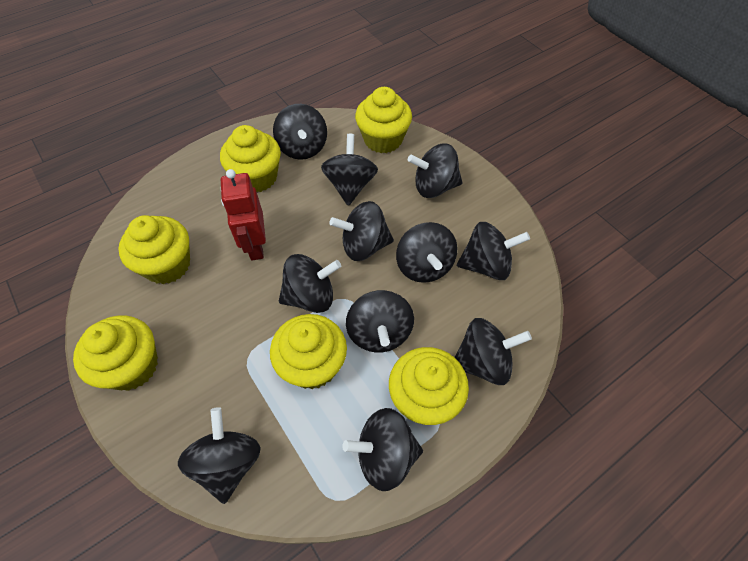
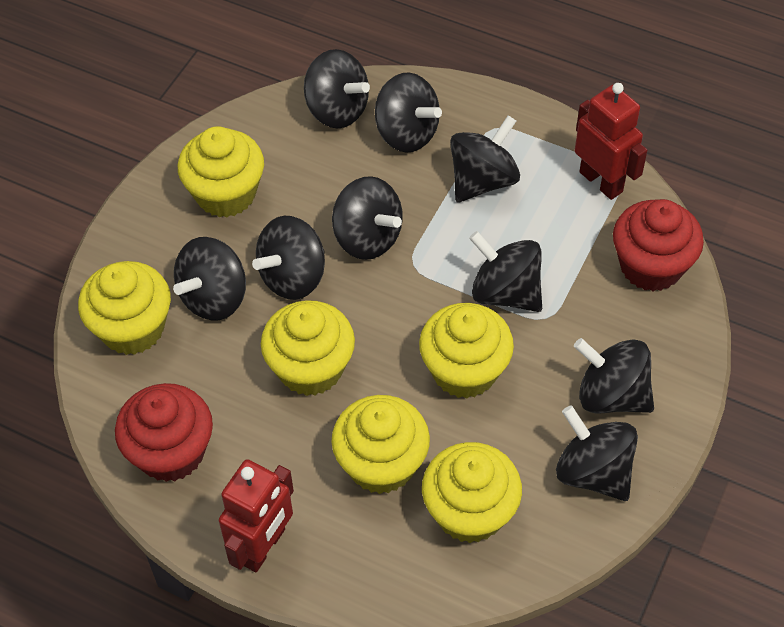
black spinning top: [178,407,261,504] [273,104,327,160] [279,254,341,313] [321,134,378,206] [329,201,394,261] [342,408,423,491] [346,290,414,353] [396,222,457,283] [408,143,462,198] [455,318,532,385] [457,222,530,280] = 11 -> [173,237,246,320] [252,216,325,300] [304,49,370,128] [332,176,403,260] [375,72,442,153] [450,115,520,202] [469,231,542,312] [556,405,638,501] [574,338,654,414] = 9
red cupcake: none = 0 -> [115,383,213,482] [613,199,704,291] = 2
red robot: [221,169,266,260] = 1 -> [219,459,294,572] [575,83,648,200] = 2

